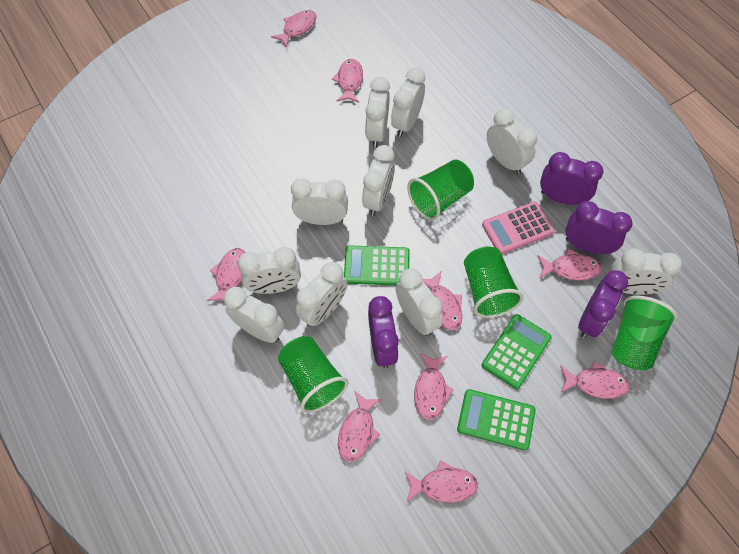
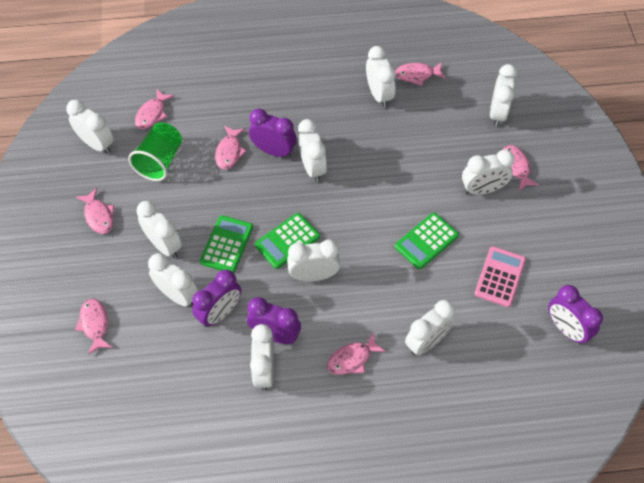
green cup: [278,336,348,413] [407,160,474,221] [464,246,524,318] [612,296,677,370] = 4 -> [128,123,182,181] = 1
pink fish: [207,248,246,301] [271,10,316,47] [332,59,363,103] [338,391,381,462] [405,461,478,503] [414,353,454,420] [422,272,462,330] [537,249,602,281] [560,361,630,399] = 9 -> [75,299,113,355] [76,188,114,234] [135,88,175,129] [215,126,247,169] [327,333,386,375] [395,62,446,86] [503,145,539,190] = 7

